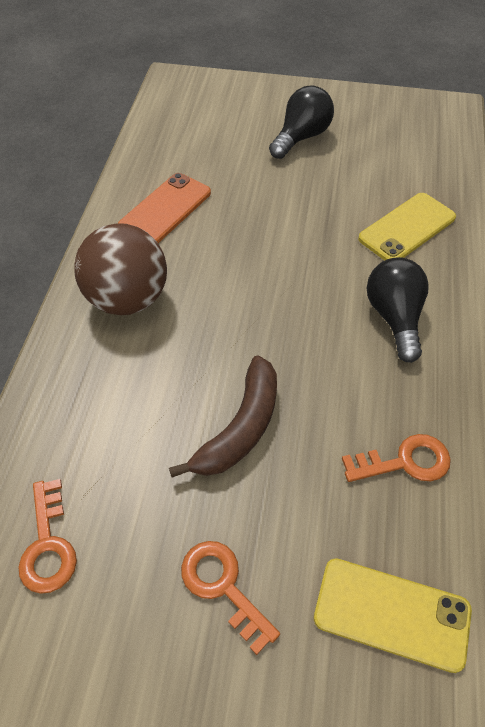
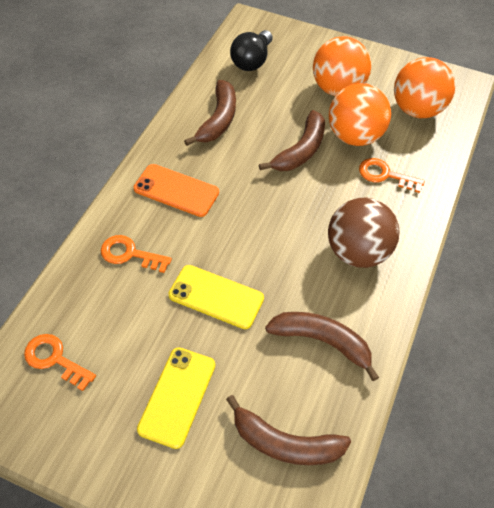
black light bulb: [269,85,334,159] [367,257,429,363] = 2 -> [230,30,272,71] = 1
brown banana: [169,355,277,477] = 1 -> [184,80,236,146] [226,395,351,465] [259,110,325,171] [265,312,379,381] = 4
orange ball: none = 0 -> [313,36,371,96] [329,83,391,146] [394,57,455,118] = 3

